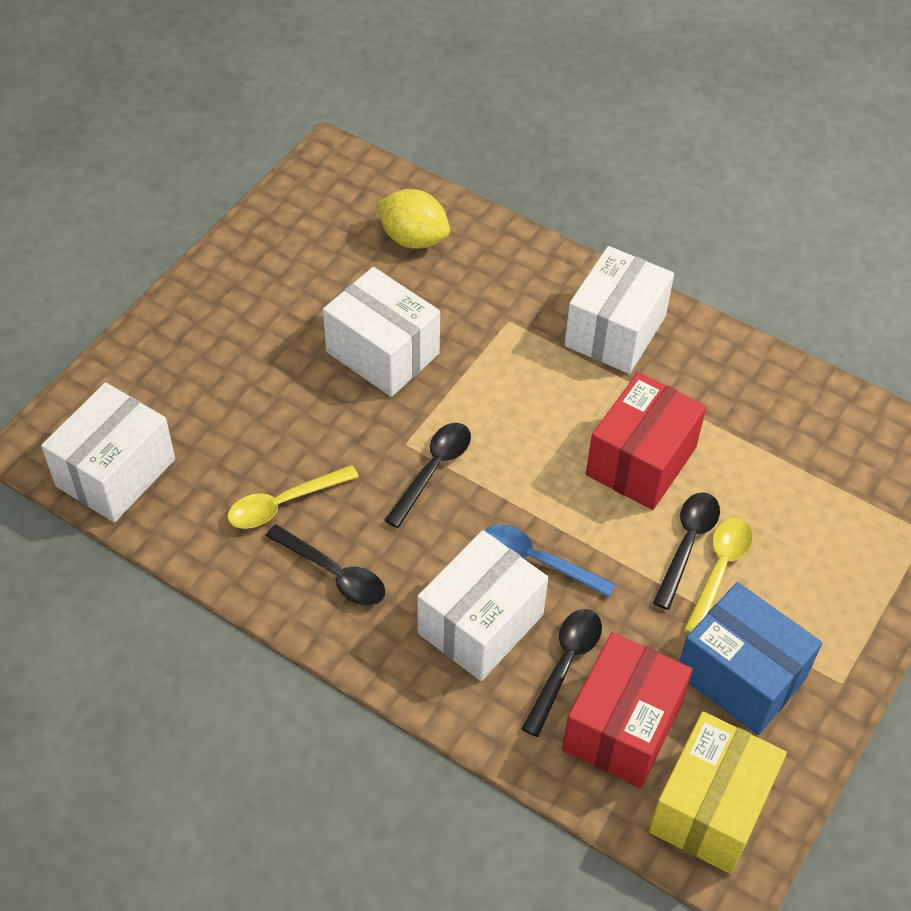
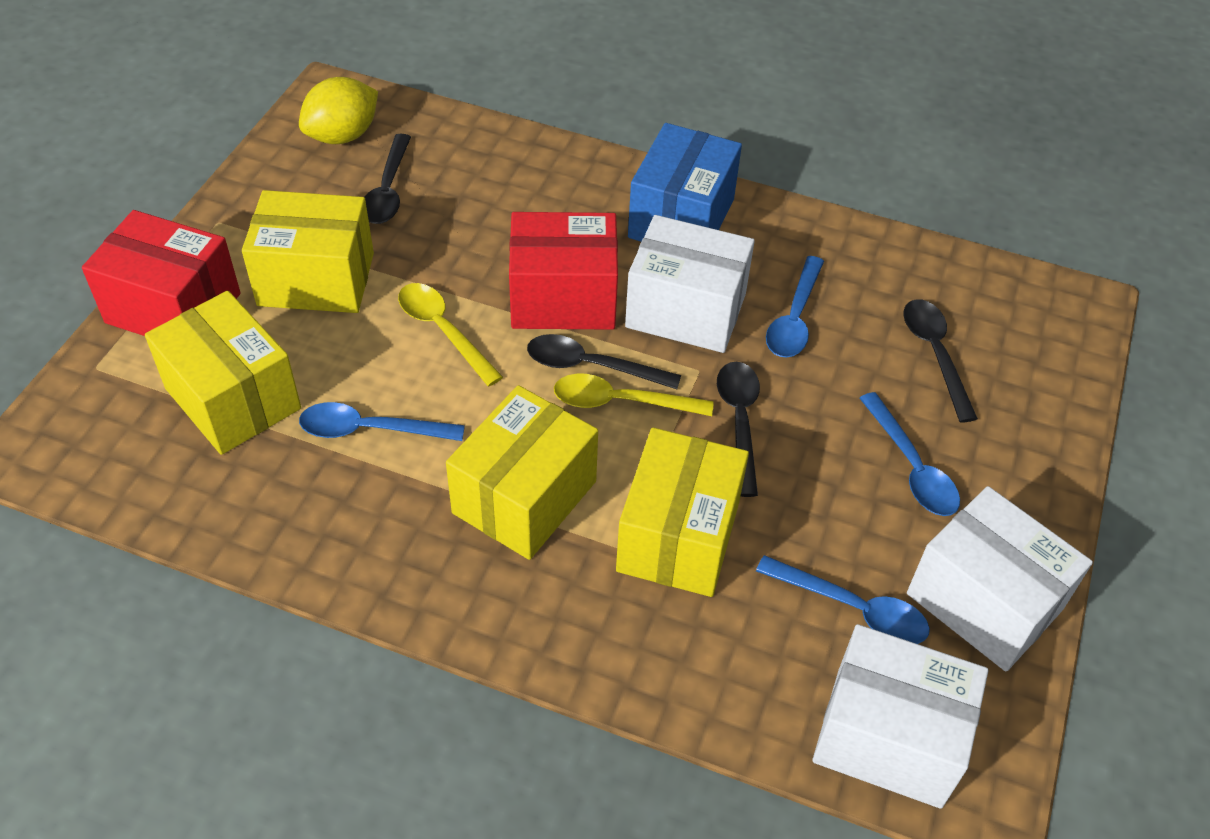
blue spoon: [484,524,616,597] = 1 -> [299,402,465,441] [756,555,930,644] [766,256,824,358] [859,392,960,516] = 4
white box: [41,383,175,522] [323,267,440,397] [418,530,548,681] [564,246,674,374] = 4 -> [625,215,755,353] [812,624,988,809] [907,486,1093,672] = 3
yellow box: [649,712,787,874] = 1 -> [145,291,301,455] [242,190,374,313] [446,385,598,560] [616,428,749,597] = 4

